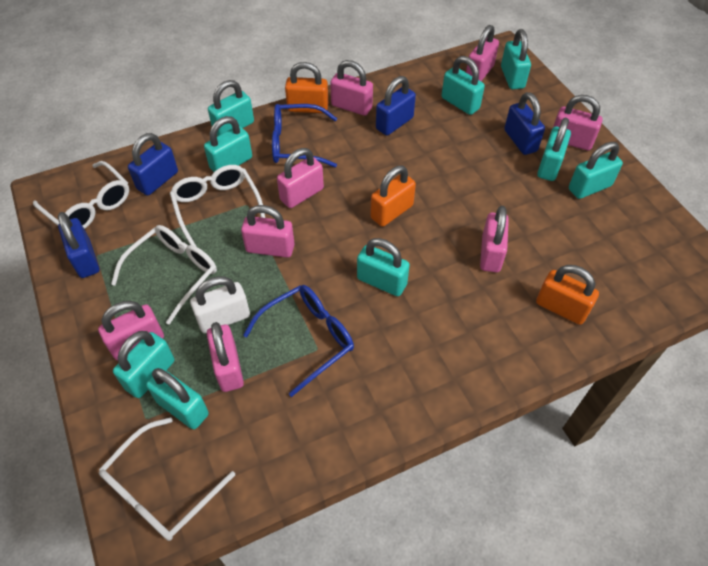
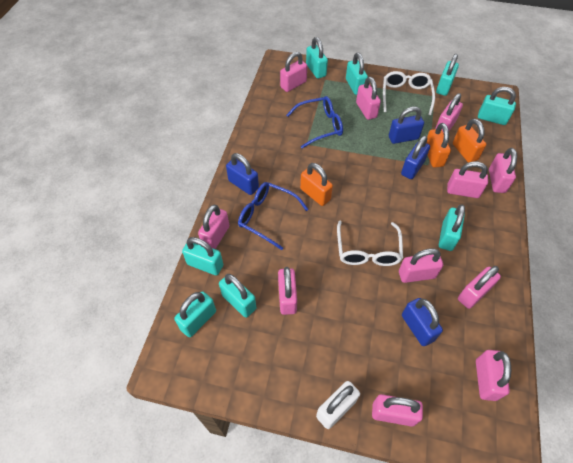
pink padlock: [98,301,164,360] [207,322,244,392] [241,205,295,258] [277,148,324,208] [330,60,373,116] [466,25,499,81] [480,206,509,272] [553,95,603,150] = 8 -> [198,205,229,249] [278,267,297,315] [280,52,307,92] [356,77,381,120] [372,394,423,427] [399,248,443,283] [435,93,463,133] [447,161,488,198] [458,266,501,309] [476,350,511,401] [489,148,517,193] = 11
turquoise padlock: [113,331,174,398] [146,368,209,429] [204,116,252,172] [208,80,254,136] [357,238,410,296] [441,56,485,115] [501,29,531,89] [537,117,571,181] [569,142,623,199] = 9 -> [174,291,216,337] [182,237,223,276] [219,274,256,318] [306,37,328,79] [346,53,368,95] [436,54,459,96] [439,204,465,251] [478,87,516,125] = 8
white glasses: [33,161,129,229] [99,417,235,541] [111,225,217,325] [170,165,265,247] = 4 -> [337,221,403,266] [383,71,435,115] = 2

